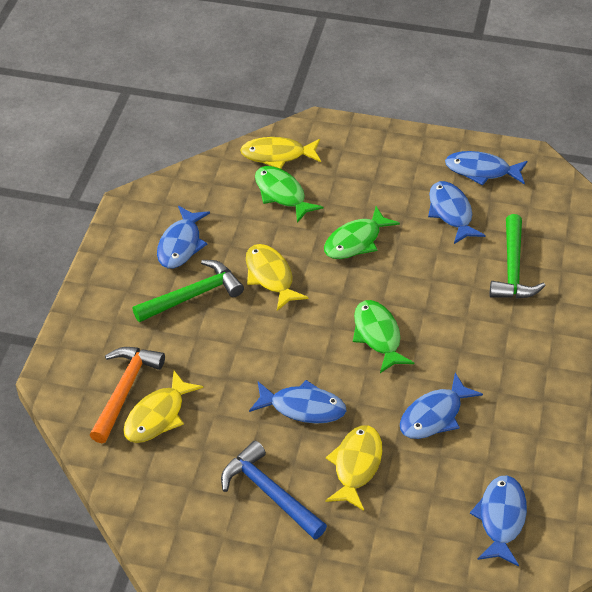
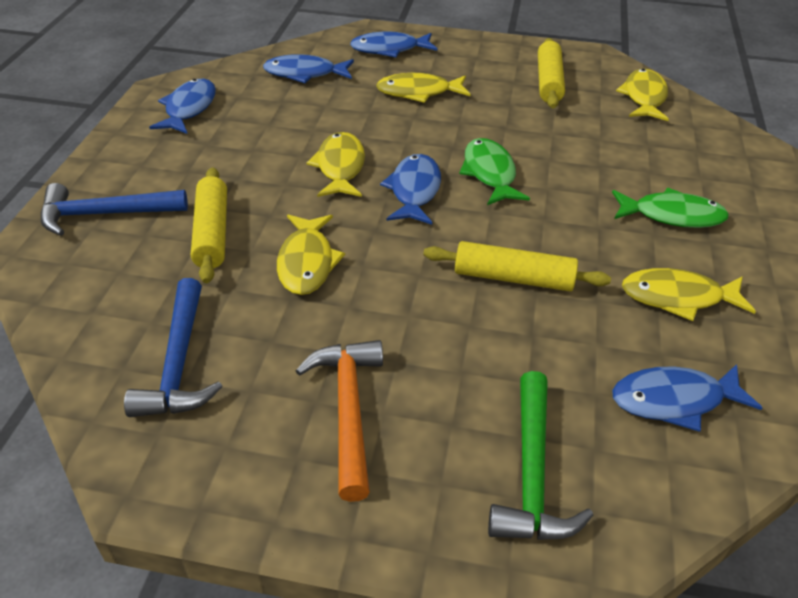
blue fish: [157,206,210,268] [249,380,346,424] [400,373,483,439] [428,181,486,244] [445,151,527,186] [470,476,527,566] = 6 -> [149,79,216,134] [263,54,354,83] [350,32,437,57] [380,154,441,225] [612,364,762,432] = 5
blue hammer: [221,441,327,540] = 1 -> [41,183,188,236] [124,278,223,417] = 2
green fish: [255,166,323,223] [324,206,400,259] [353,300,414,373] = 3 -> [459,138,530,205] [612,188,729,228] = 2
green hammer: [132,260,244,322] [490,214,546,298] = 2 -> [488,371,593,540] = 1
yellow fish: [123,370,203,443] [240,137,321,169] [246,244,309,311] [325,425,382,511] = 4 -> [277,214,345,295] [307,132,365,197] [376,73,471,103] [616,69,669,121] [622,268,756,321] = 5
yellow rolling pin: none = 0 -> [191,167,227,283] [423,241,611,291] [538,38,565,108] = 3

